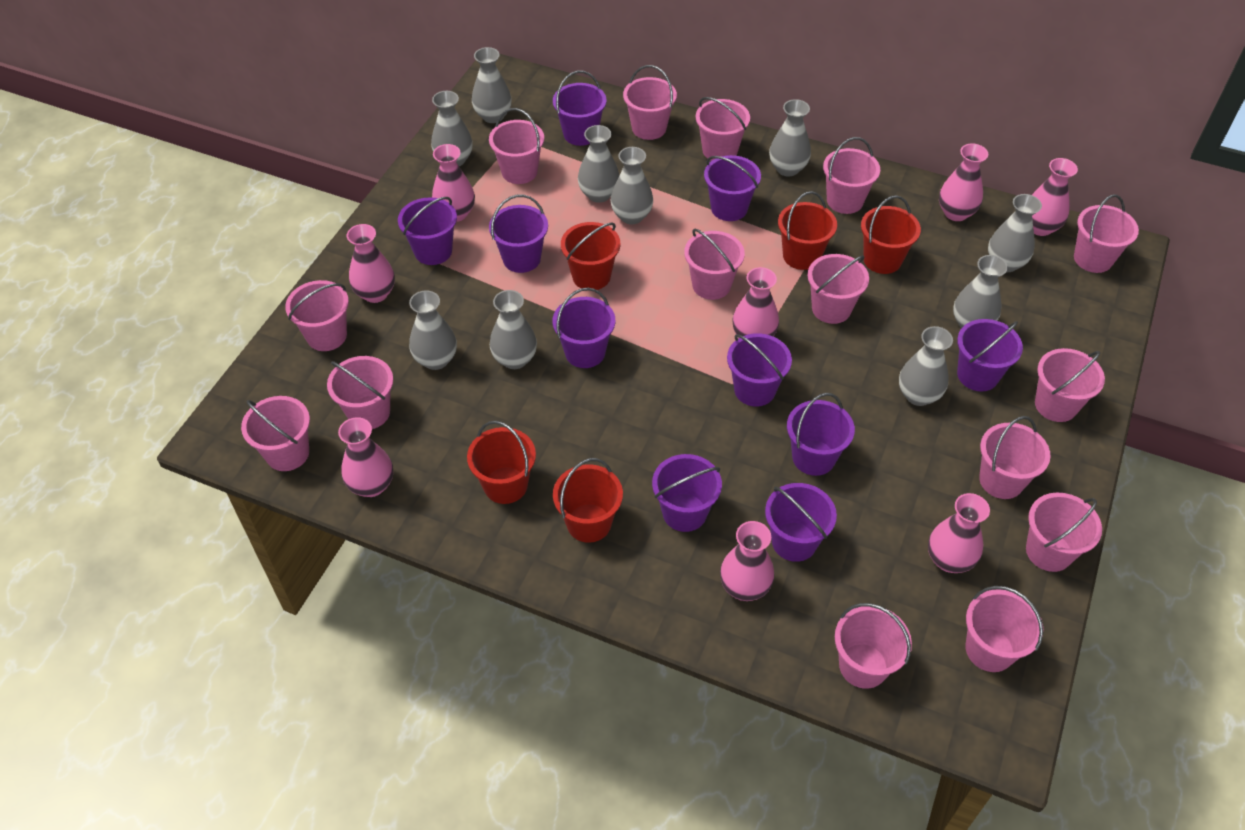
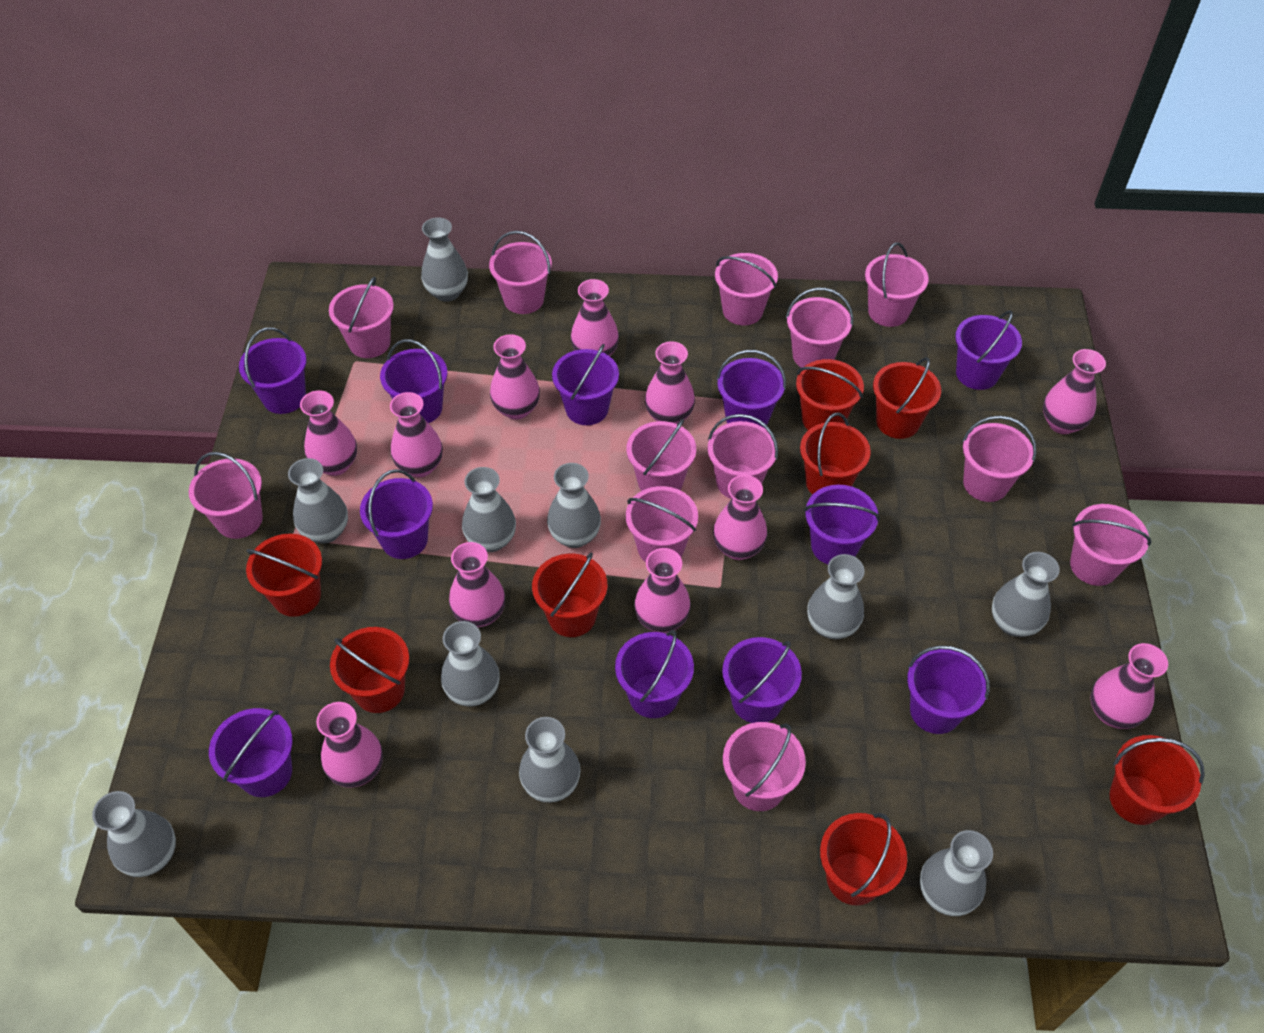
pink bucket: [241,396,310,471] [285,280,349,351] [327,356,393,429] [489,108,544,184] [623,65,677,140] [684,229,745,300] [696,97,750,161] [807,254,869,324] [823,137,880,214] [835,603,912,689] [965,586,1044,672] [979,416,1051,499] [1026,493,1102,572] [1035,348,1105,422] [1074,194,1139,273] = 15 -> [189,452,263,539] [329,277,394,358] [489,231,552,314] [626,486,698,562] [627,419,696,491] [708,414,778,499] [715,253,778,325] [723,722,806,811] [786,287,853,368] [865,242,929,327] [962,416,1037,502] [1070,504,1152,586] = 12
pink vase: [338,417,393,497] [347,224,395,303] [432,144,475,222] [720,521,775,601] [733,267,779,336] [928,493,990,573] [939,144,988,221] [1032,158,1078,236] = 8 -> [300,390,357,476] [316,702,383,787] [390,392,443,477] [449,542,505,627] [490,334,540,420] [571,279,619,356] [634,548,691,633] [645,341,695,424] [713,475,767,560] [1043,349,1106,434] [1090,643,1168,729] = 11
purple bucket: [398,197,457,265] [489,195,548,273] [553,71,606,146] [553,288,615,368] [652,454,722,532] [704,155,761,221] [727,333,792,406] [765,483,837,562] [787,393,855,476] [957,319,1023,391] = 10 -> [209,708,293,797] [239,328,307,414] [360,469,433,559] [380,339,447,423] [552,344,619,425] [615,630,694,718] [716,350,786,428] [722,637,802,723] [804,485,880,564] [907,645,990,734] [955,310,1022,390] = 11
red bucket: [467,421,536,504] [553,458,623,543] [561,222,620,290] [778,191,837,270] [861,195,921,274] = 5 -> [246,534,322,617] [330,627,409,713] [532,552,607,637] [796,359,864,430] [800,413,871,495] [820,813,907,905] [873,357,941,439] [1110,735,1205,825] = 8

